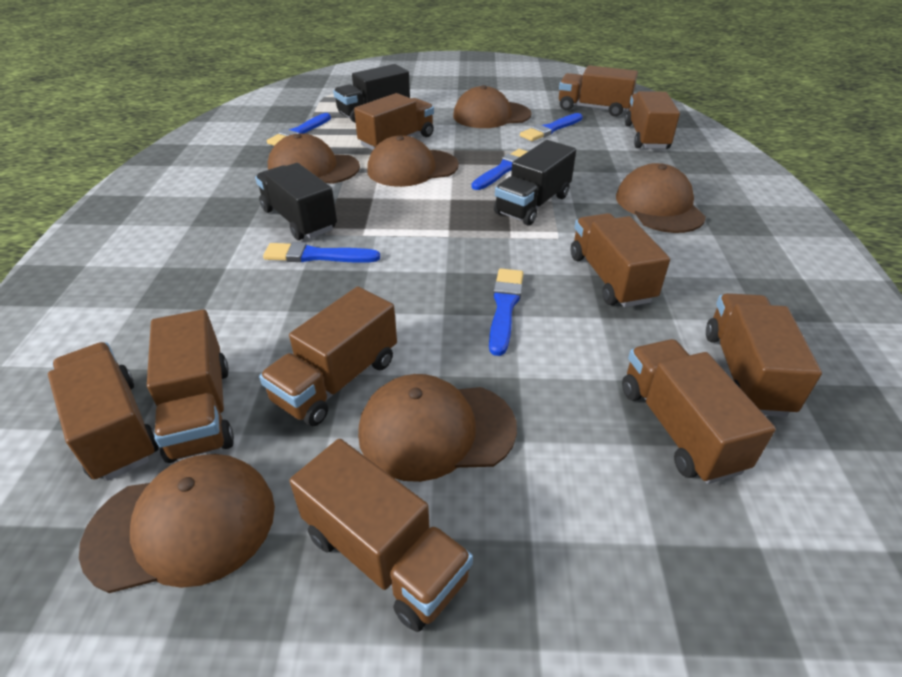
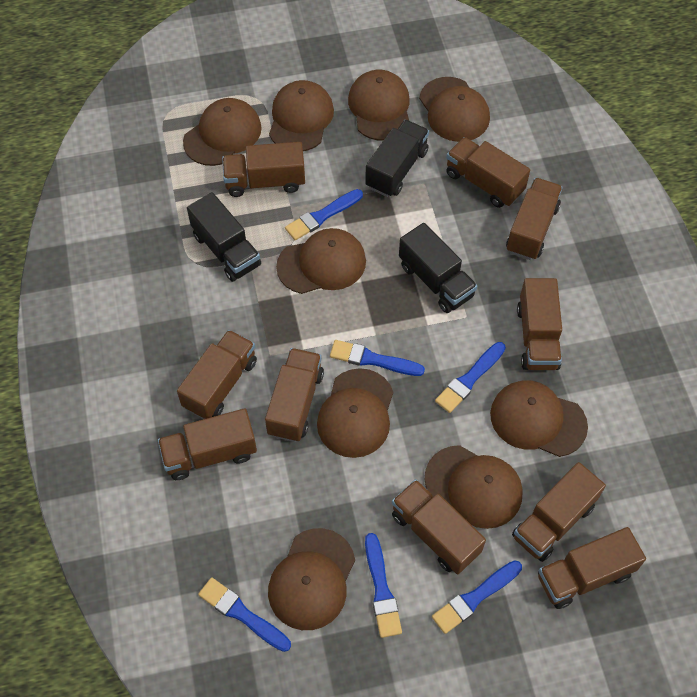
blue brush: [263,242,380,263] [267,113,331,146] [472,149,528,190] [489,269,523,356] [520,113,583,141] = 5 -> [198,577,291,652] [285,189,363,240] [330,340,425,376] [365,533,402,638] [432,560,522,634] [435,342,506,413] = 6
brown cap: [79,454,275,593] [268,134,360,184] [358,374,517,482] [367,135,459,187] [453,85,532,128] [616,163,706,233] = 6 -> [183,98,262,166] [268,528,355,630] [269,80,334,151] [276,228,366,294] [317,368,393,458] [348,70,410,141] [419,77,490,142] [425,445,523,529] [490,380,588,457] = 9

